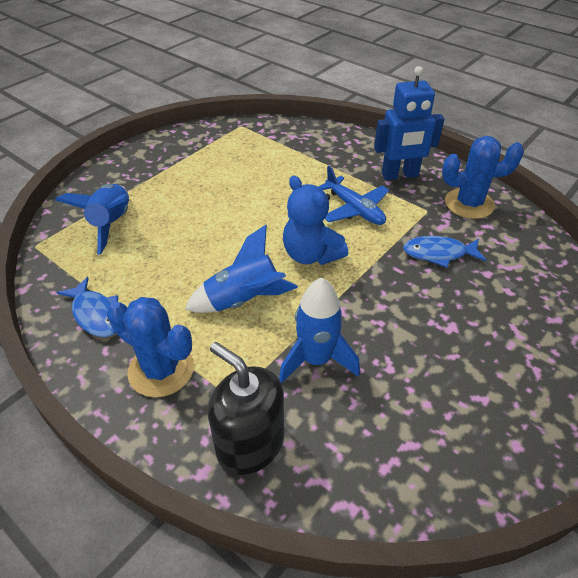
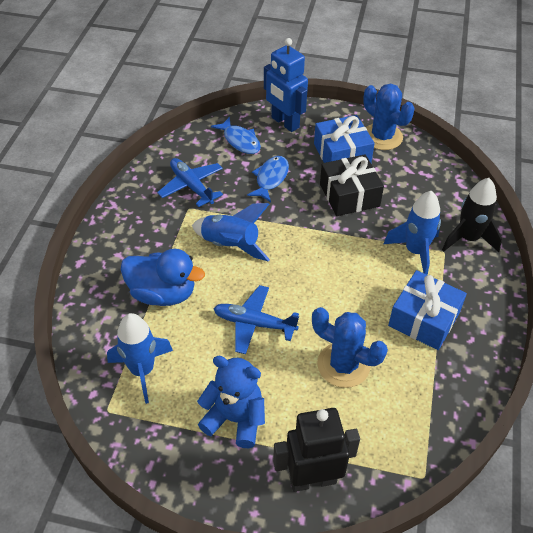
black gift: none = 0 -> [320,154,384,216] = 1
black robot: none = 0 -> [273,408,360,492] = 1
black rocket: none = 0 -> [442,178,502,252] = 1
black soap dispenser: [208,342,284,475] = 1 -> none = 0
blue duck: none = 0 -> [121,249,205,306] = 1
blue gift: none = 0 -> [314,115,375,163] [388,270,467,350] = 2
blue plane: [318,166,389,225] = 1 -> [157,158,223,207] [213,285,299,354] = 2

